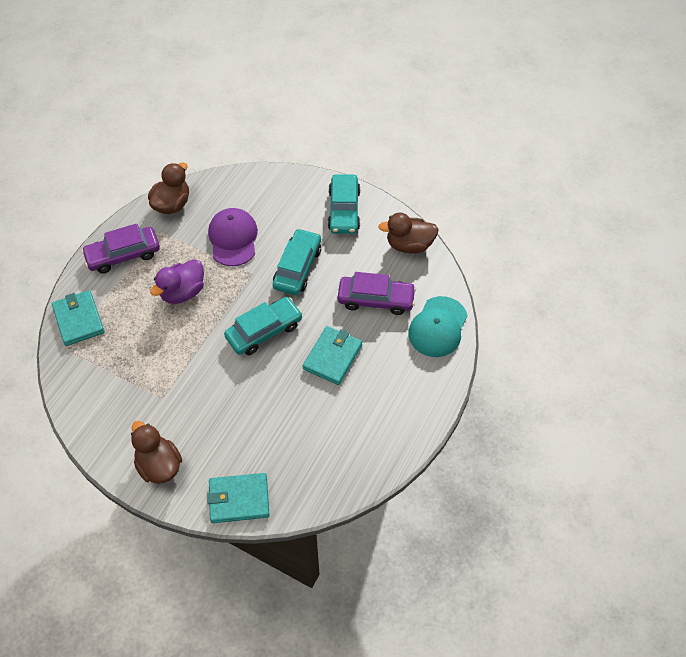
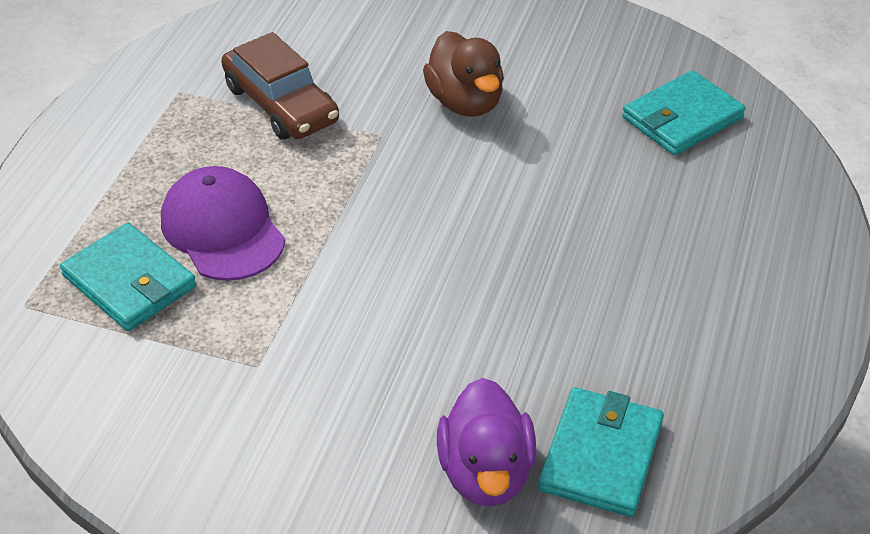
brown car: none = 0 -> [221,32,339,140] = 1
brown duck: [131,421,182,484] [148,162,189,214] [378,213,439,254] = 3 -> [423,31,504,117] = 1
purple car: [81,223,160,273] [338,272,416,315] = 2 -> none = 0
turquoise cap: [408,296,468,357] = 1 -> none = 0
turquoise car: [224,297,303,355] [273,228,321,295] [328,174,360,234] = 3 -> none = 0

